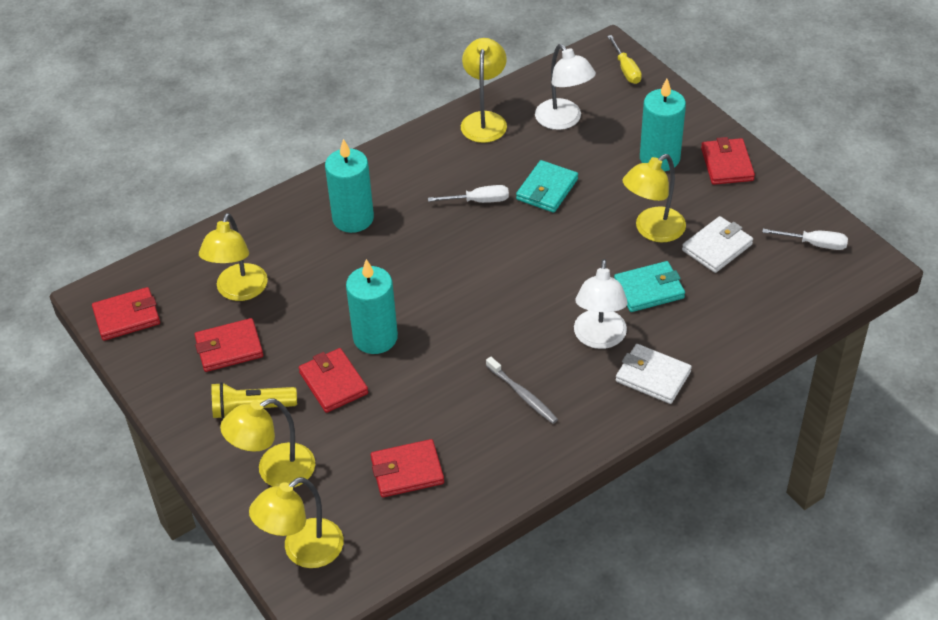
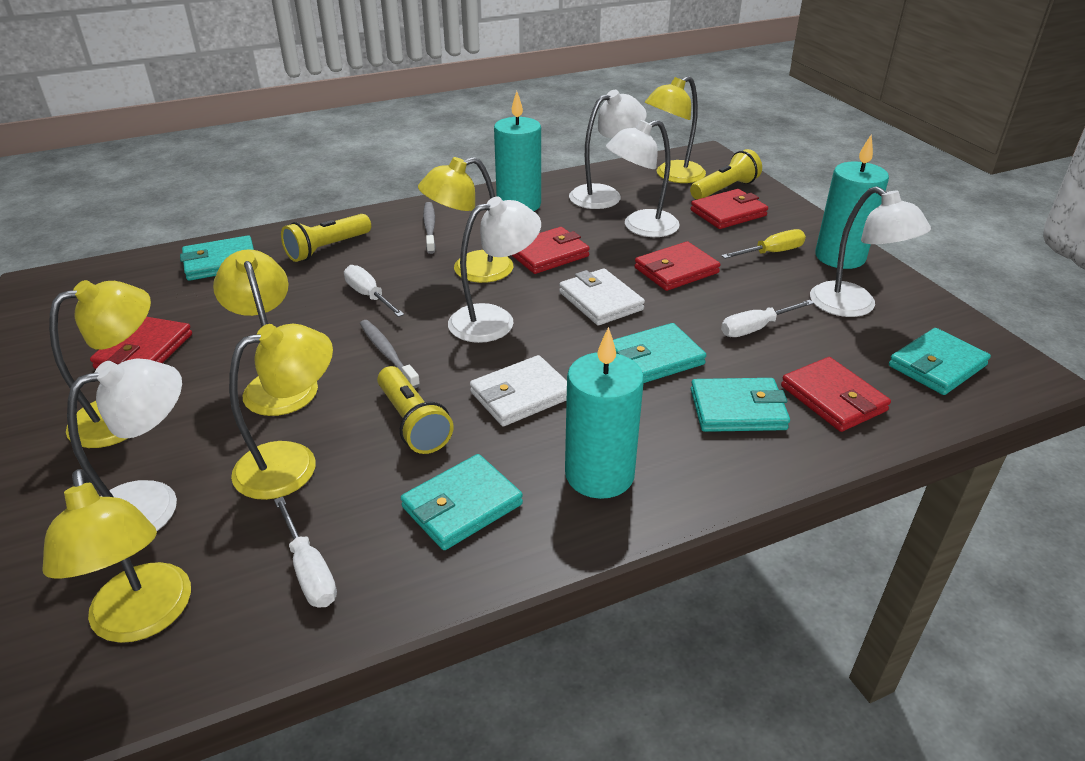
grey toothbrush: [486,357,558,424] = 1 -> [360,320,420,389] [423,202,436,254] = 2
turquoise wallet: [516,160,578,213] [614,261,685,312] = 2 -> [180,236,254,281] [401,454,523,550] [613,323,706,383] [691,378,790,432] [889,328,991,395] = 5
white lamp: [535,44,596,130] [574,259,628,349] = 2 -> [67,358,182,531] [448,197,541,343] [569,90,647,209] [606,120,680,237] [810,186,931,317] = 5
white screwdriver: [428,185,509,203] [762,229,848,250] = 2 -> [274,496,337,608] [344,265,404,317] [721,300,814,337] = 3
yellow flashlight: [211,382,297,419] = 1 -> [281,214,371,262] [377,366,453,454] [690,149,762,200] = 3
yellow lamp: [199,213,268,301] [220,398,315,487] [249,477,344,568] [461,38,507,143] [623,154,686,242] = 5 -> [43,469,191,643] [49,280,151,448] [213,249,318,416] [229,324,333,500] [418,157,513,283] [645,76,706,183] = 6

